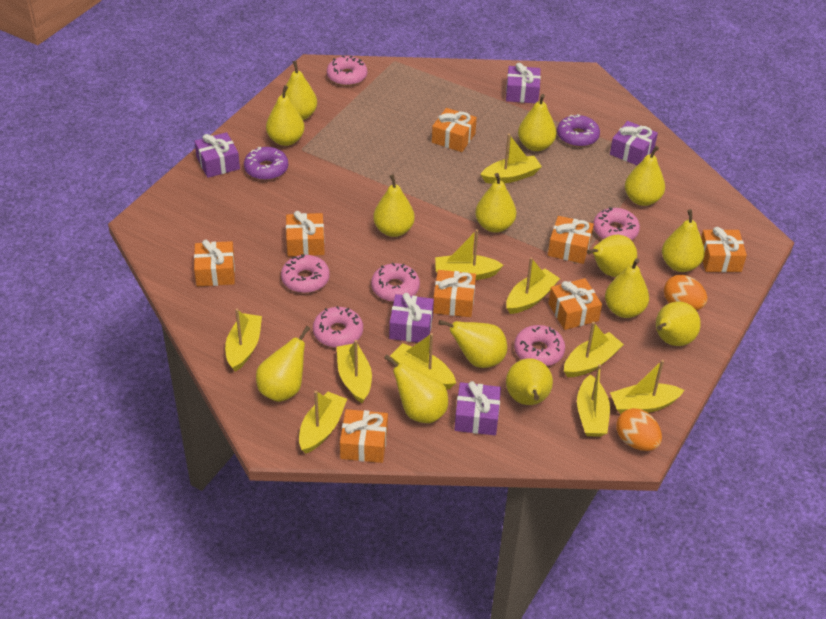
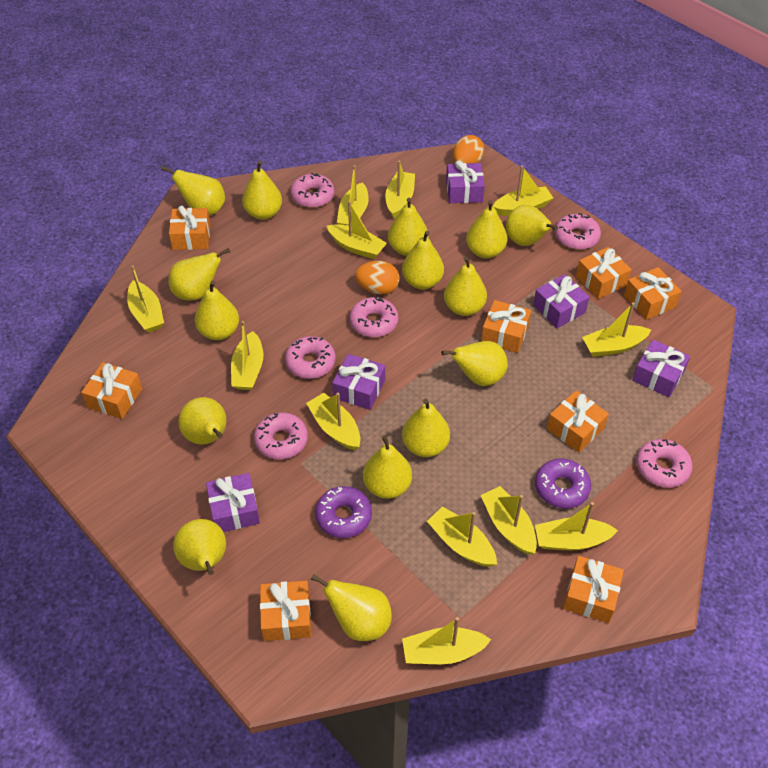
yellow boat: [225,309,262,372] [299,390,347,453] [337,340,372,403] [390,333,456,389] [435,229,503,280] [480,134,542,184] [506,257,560,314] [564,321,624,377] [577,364,610,437] [610,360,684,414] = 10 -> [127,265,164,332] [231,321,263,390] [306,393,361,450] [327,201,387,259] [337,165,369,226] [385,160,415,219] [402,617,491,664] [427,506,497,567] [481,486,537,555] [492,166,553,216] [535,502,618,550] [582,302,651,357] = 12
yellow pear: [256,326,310,402] [266,85,305,146] [281,61,317,120] [373,174,415,237] [384,354,448,423] [439,320,507,368] [475,173,516,232] [506,358,553,405] [518,94,556,151] [587,235,637,277] [605,258,649,318] [625,146,665,206] [656,302,701,346] [662,209,705,272] = 14 -> [161,166,225,215] [169,248,230,301] [173,519,226,575] [178,397,227,445] [195,281,239,340] [242,161,282,220] [311,574,392,641] [363,435,412,499] [388,198,429,256] [402,231,444,289] [402,399,450,457] [441,341,508,386] [444,256,487,316] [466,200,507,259] [506,205,558,246] = 15

